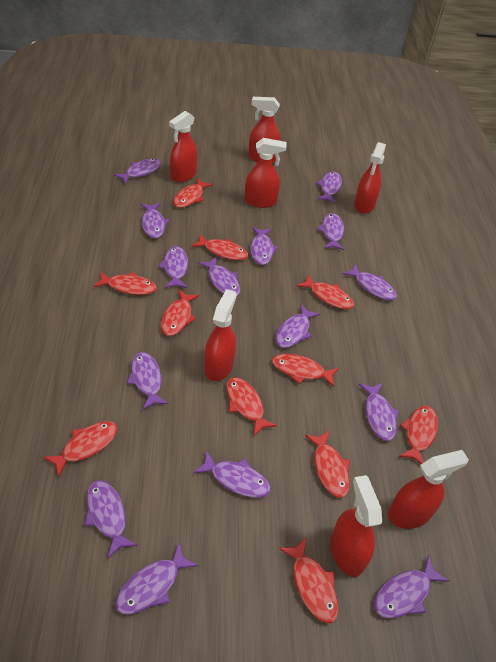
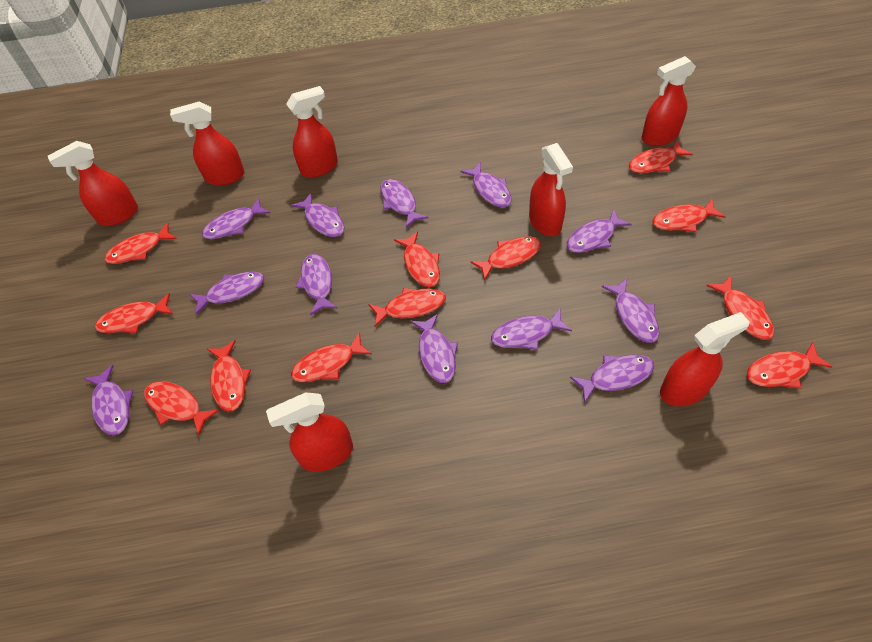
purple fish: [85,480,138,558] [114,159,161,184] [115,543,198,615] [127,352,168,410] [141,203,169,239] [158,246,188,288] [194,451,271,498] [198,256,240,296] [250,227,279,265] [276,304,320,348] [316,172,342,204] [317,213,344,250] [342,264,397,300] [359,383,399,441] [374,555,449,619] = 15 -> [84,365,133,435] [190,272,264,315] [202,198,270,239] [291,193,344,237] [296,254,338,315] [381,179,429,228] [410,314,458,383] [460,162,512,208] [491,309,572,350] [566,209,632,253] [570,355,654,403] [602,279,659,343] = 12
red fish: [43,421,118,477] [93,272,157,295] [161,290,199,336] [173,178,213,208] [191,234,248,260] [226,377,277,436] [272,354,339,387] [279,538,339,623] [297,274,354,309] [305,431,350,498] [399,406,438,464] = 11 -> [95,293,174,333] [105,223,177,264] [144,381,219,435] [207,340,251,411] [291,332,372,382] [368,288,446,327] [394,231,440,287] [470,236,541,280] [629,140,693,173] [652,199,726,232] [706,276,774,340] [747,342,833,389] = 12

